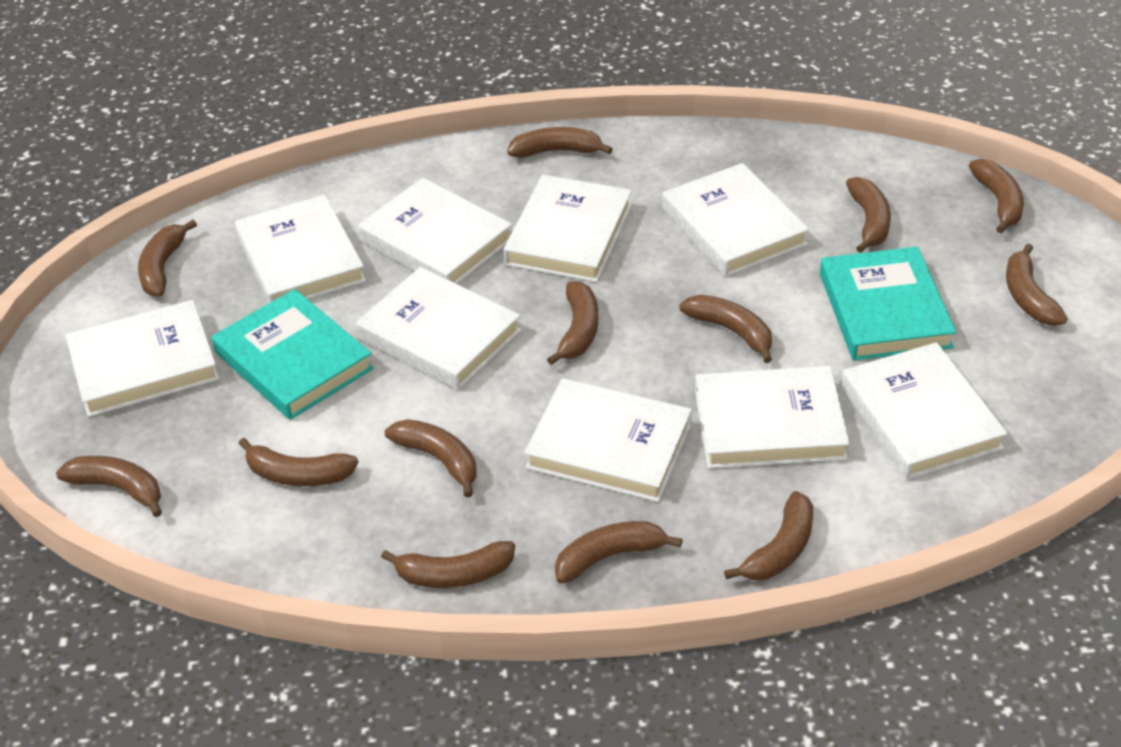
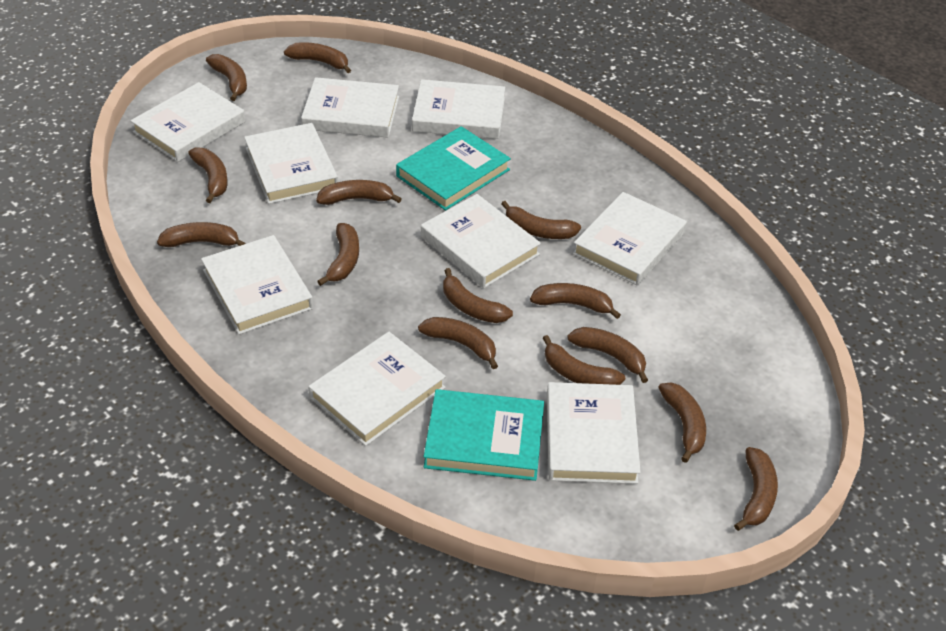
brown banana: [56,456,162,517] [138,220,197,296] [238,438,359,487] [381,541,515,588] [385,419,477,498] [507,127,613,158] [547,281,598,365] [555,521,683,584] [679,295,772,363] [724,491,813,581] [846,177,891,253] [969,159,1024,234] [1006,244,1067,326] = 13 -> [157,222,246,247] [188,147,228,203] [206,54,247,101] [284,42,351,73] [316,180,402,205] [317,223,359,286] [418,317,498,369] [443,268,513,323] [501,201,581,239] [530,283,621,319] [543,335,625,385] [567,327,648,383] [658,382,706,463] [734,447,778,531] = 14

